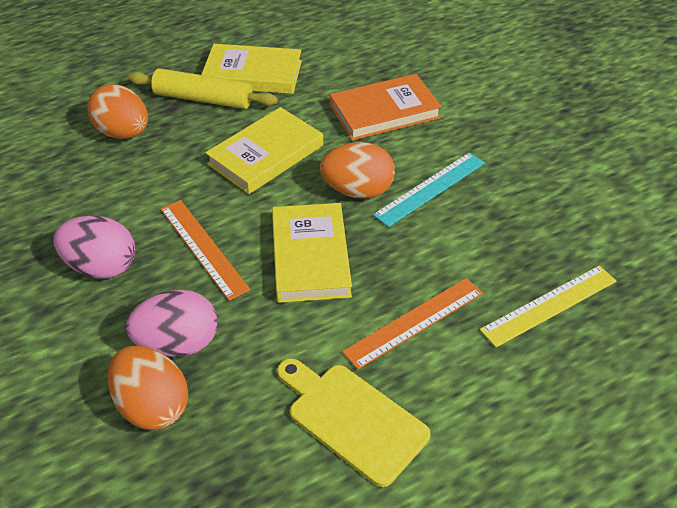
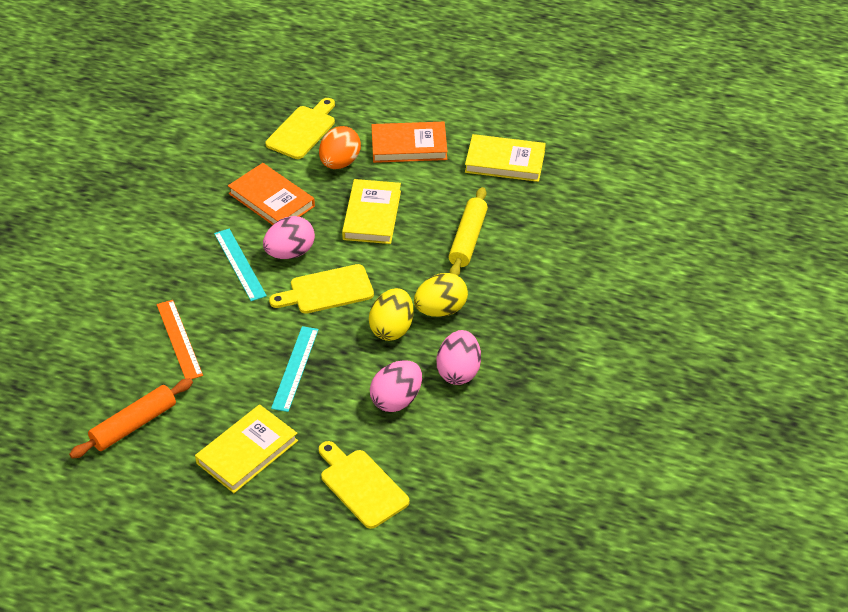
orange book: [330,74,442,141] = 1 -> [228,163,315,225] [372,122,448,163] = 2
orange egg: [87,84,148,139] [108,346,188,430] [320,142,395,199] = 3 -> [319,126,361,169] = 1
orange rolling pin: none = 0 -> [69,378,193,459] = 1
orange ruler: [161,200,251,301] [342,278,483,370] = 2 -> [157,300,203,379] = 1
pink egg: [53,216,135,279] [126,290,218,357] = 2 -> [263,216,315,259] [370,360,422,412] [436,330,481,385] = 3
turquoise ruler: [373,152,485,227] = 1 -> [214,229,267,301] [271,326,319,412] = 2
yellow cutting board: [277,358,431,487] = 1 -> [266,98,335,159] [269,264,374,314] [319,441,409,529] = 3
yellow egg: none = 0 -> [369,288,414,341] [414,273,468,317] = 2
yellow ruler: [480,266,617,347] = 1 -> none = 0

